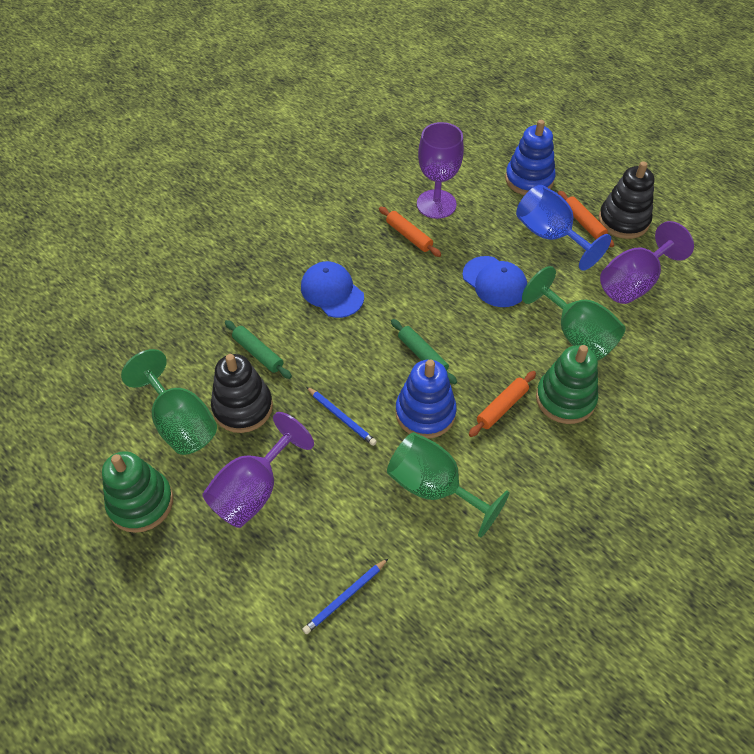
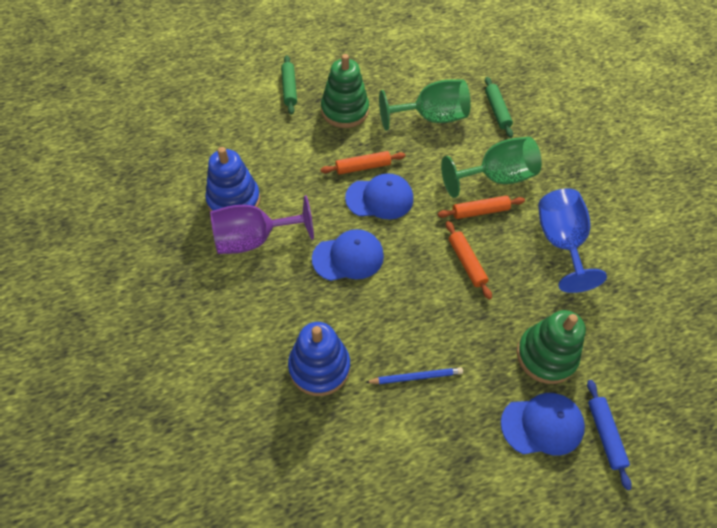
black stacking toy: [211,354,273,433] [598,161,655,239] = 2 -> none = 0
blue cap: [301,261,364,318] [462,256,527,307] = 2 -> [312,229,384,281] [345,173,413,219] [501,393,585,456] = 3
blue pencil: [302,558,389,634] [307,387,377,446] = 2 -> [365,367,463,384] = 1
blue rolling pin: none = 0 -> [587,380,632,490] = 1
green goblet: [121,349,217,455] [387,432,510,537] [522,266,626,361] = 3 -> [379,80,471,130] [441,137,542,198] = 2
purple goblet: [202,412,314,528] [417,122,464,219] [600,221,694,304] = 3 -> [210,196,314,254] = 1

